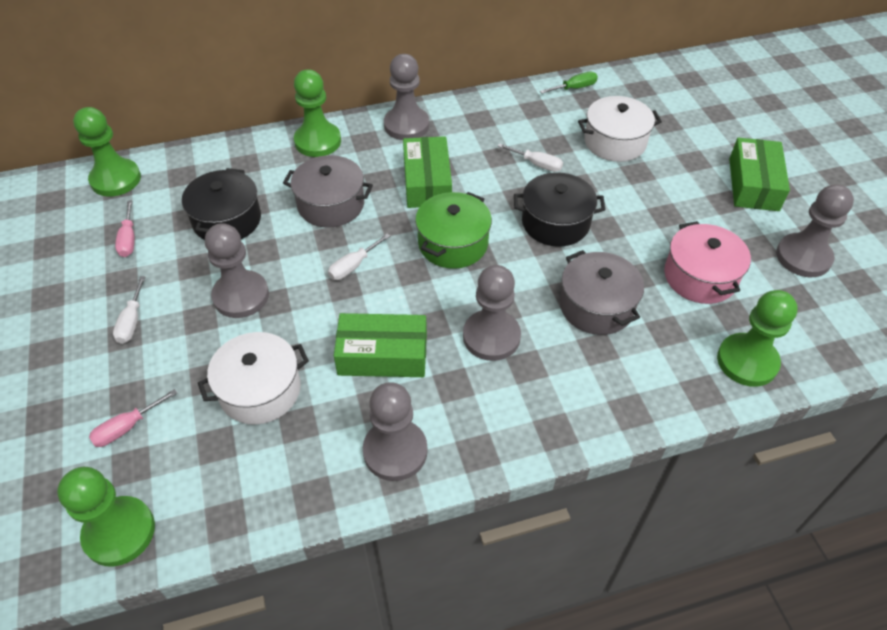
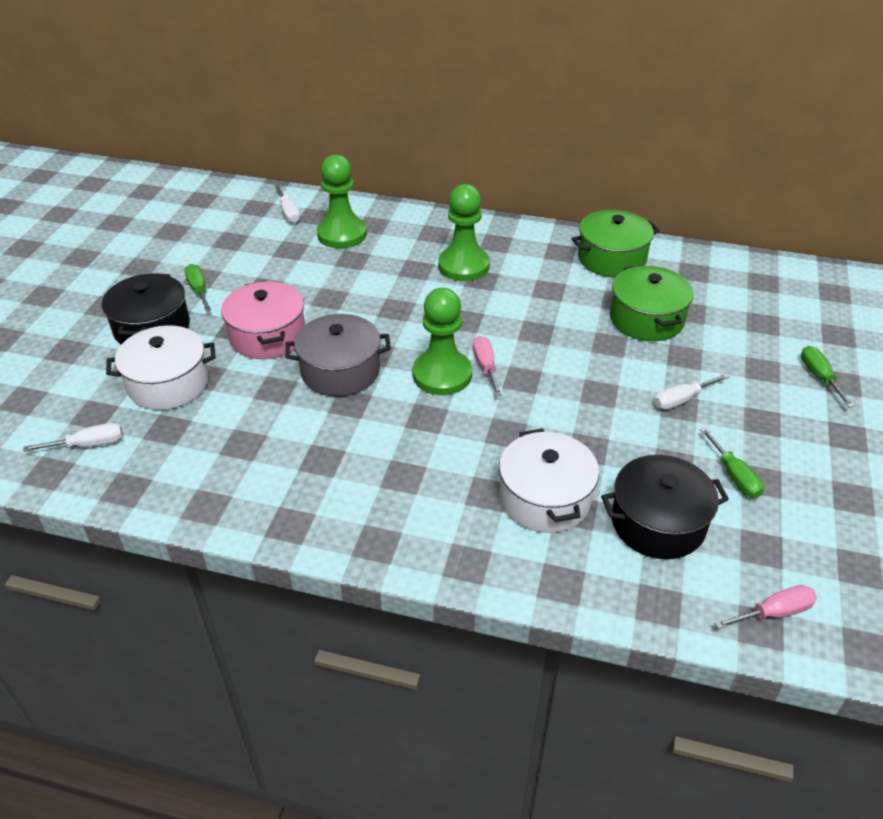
green box: [334,313,427,377] [403,136,452,208] [729,138,790,211] = 3 -> none = 0
green pawn: [57,467,155,567] [73,107,141,197] [294,69,341,157] [717,290,798,387] = 4 -> [317,154,367,249] [413,288,472,395] [438,184,490,281] = 3
green pot: [415,192,492,269] = 1 -> [571,210,660,277] [610,265,694,341] = 2
green screwdriver: [540,72,598,94] = 1 -> [185,264,211,311] [700,427,764,498] [801,346,854,408] = 3
grey pawn: [205,223,269,318] [363,382,427,481] [384,54,429,140] [463,265,521,361] [776,184,854,277] = 5 -> none = 0
grey pot: [283,155,373,228] [560,250,644,335] = 2 -> [285,314,391,396] = 1

